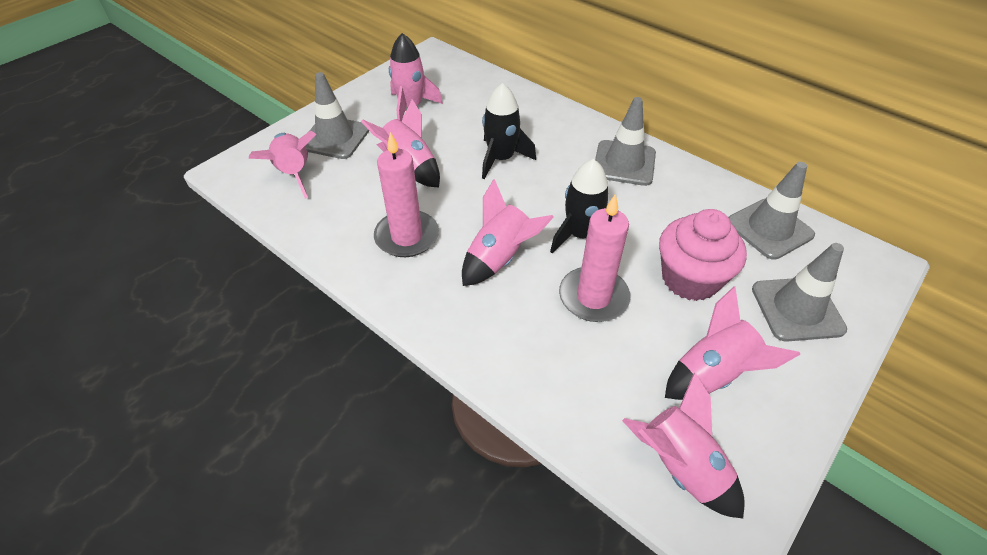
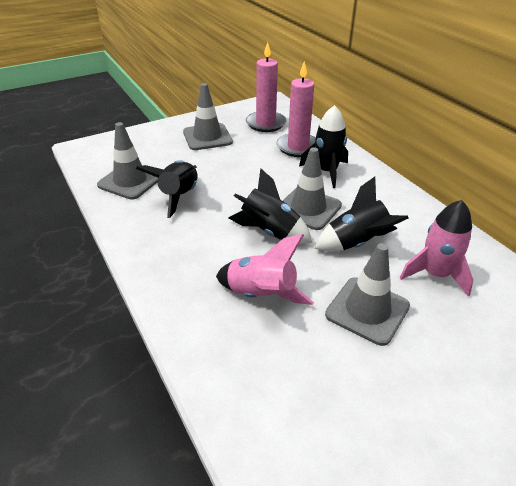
black rocket: [482,83,536,179] [550,159,608,254] = 2 -> [136,160,198,218] [228,169,312,244] [299,105,348,188] [315,177,409,252] = 4
pink cupcake: [659,209,747,301] = 1 -> none = 0
pink rocket: [249,131,316,199] [361,99,440,187] [389,33,443,121] [462,179,554,286] [622,373,745,519] [665,286,800,400] = 6 -> [216,234,314,305] [400,200,474,297] = 2

